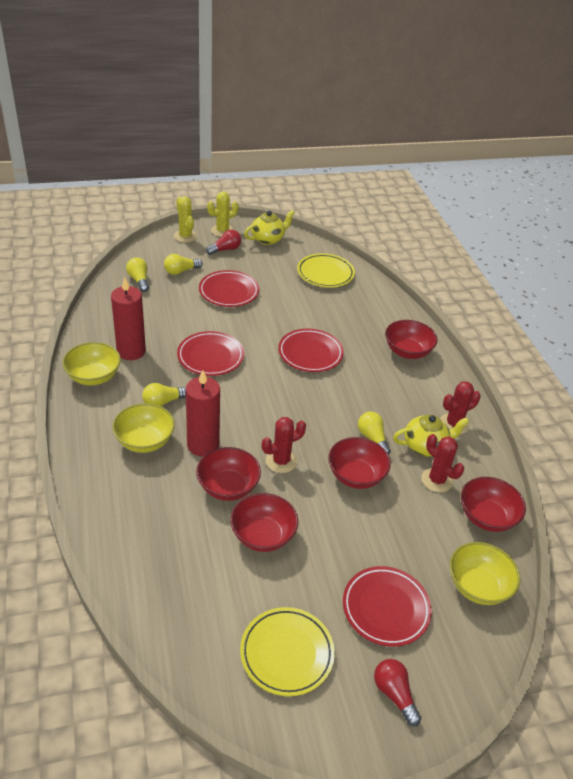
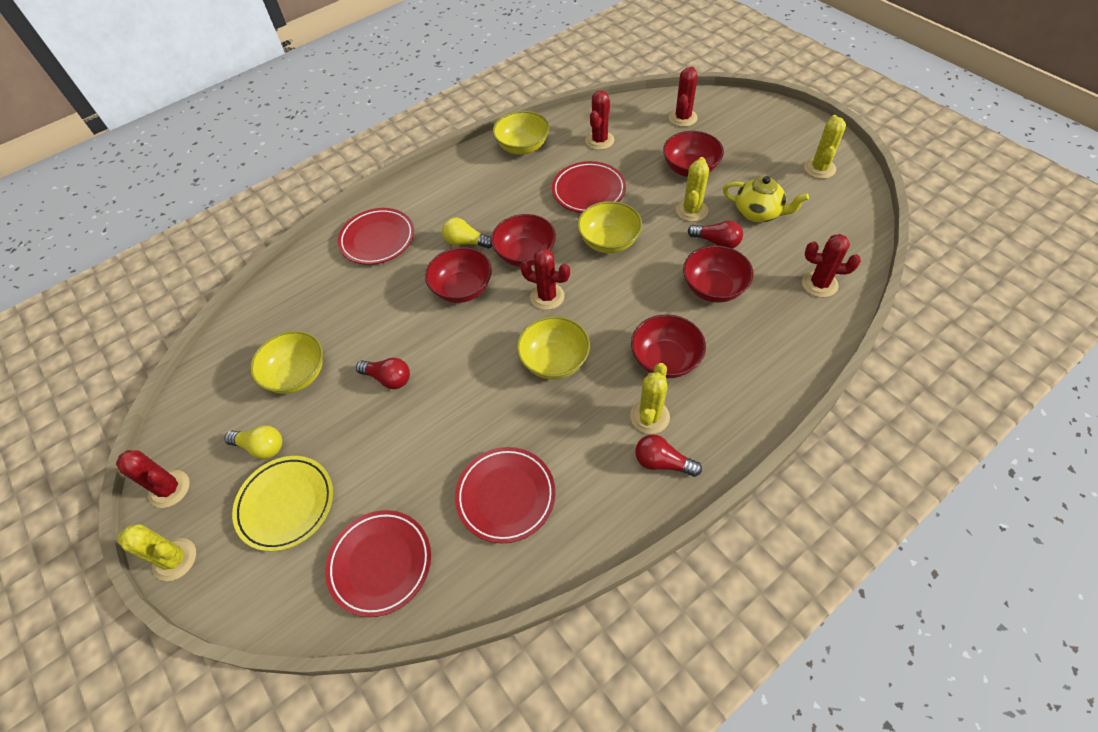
red cactus: [262,417,306,473] [421,434,464,492] [440,381,481,434] = 3 -> [116,450,190,508] [520,249,570,310] [585,90,614,150] [669,67,698,127] [802,234,861,297] = 5
red candle: [111,277,146,360] [186,370,220,456] = 2 -> none = 0
red light bulb: [206,230,241,255] [374,659,421,726] = 2 -> [356,358,410,389] [635,434,702,477] [688,220,743,249] = 3
yellow bowl: [62,342,121,385] [112,403,175,453] [450,542,520,605] = 3 -> [250,331,323,394] [493,111,549,155] [517,316,590,379] [577,201,642,253] = 4
yellow cactus: [174,197,197,243] [207,192,239,237] = 2 -> [118,524,196,581] [630,363,670,434] [676,157,709,222] [804,115,846,179] = 4
yellow light bulb: [126,257,149,292] [142,383,186,407] [164,254,202,275] [358,412,391,455] = 4 -> [224,425,282,459] [442,218,492,249] = 2
yellow plate: [240,607,335,696] [297,253,355,288] = 2 -> [232,456,333,552] = 1
yellow teapot: [244,210,295,245] [393,415,469,457] = 2 -> [723,176,809,223] = 1

